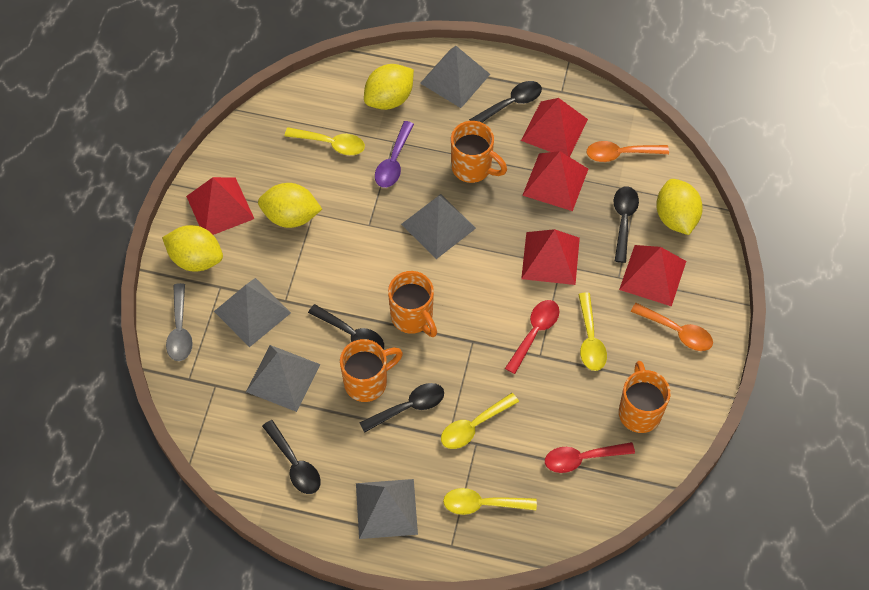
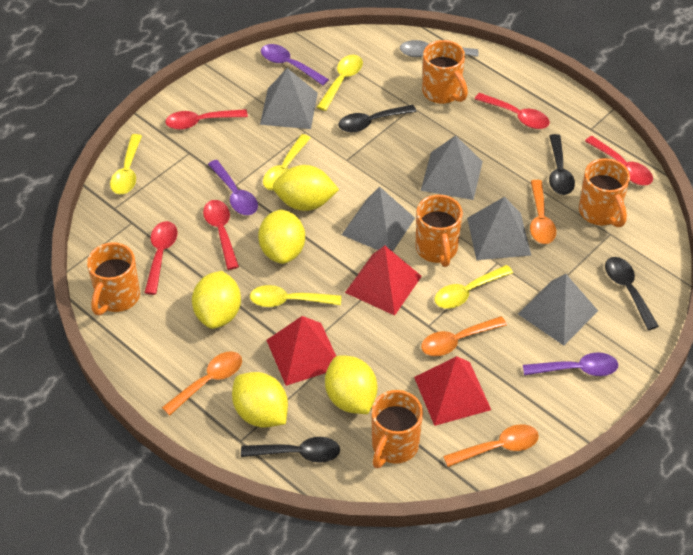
black spoon: [262,420,321,494] [308,304,384,349] [359,383,444,433] [469,81,542,122] [614,186,639,263] = 5 -> [241,437,340,463] [338,105,417,132] [549,134,575,195] [605,257,659,330] = 4
orange mug: [340,339,403,402] [388,271,437,337] [451,121,507,183] [619,361,671,433] = 4 -> [87,242,140,315] [371,390,423,468] [416,195,463,267] [422,40,468,104] [579,158,630,227] = 5
orange spoon: [586,141,669,162] [631,303,713,351] = 2 -> [162,351,242,416] [421,316,507,356] [443,424,539,467] [530,180,556,244] = 4
purple spoon: [375,121,414,188] = 1 -> [208,160,258,215] [261,44,329,85] [523,352,618,376] = 3
red pyramid: [186,177,254,235] [521,98,588,157] [521,229,580,285] [522,151,588,211] [619,245,686,307] = 5 -> [266,316,336,386] [345,246,422,316] [414,356,491,426] = 3
red spoon: [505,300,559,374] [545,442,635,473] = 2 -> [144,221,178,295] [165,109,248,130] [203,200,239,270] [475,93,550,129] [585,136,653,185] = 5
yellow lemon: [162,225,223,272] [258,183,322,228] [364,64,414,110] [656,179,703,235] = 4 -> [192,271,241,329] [232,372,288,428] [258,209,305,264] [273,165,339,211] [325,355,377,414] = 5
yellow spoon: [284,127,365,155] [441,393,519,449] [443,488,537,515] [578,292,607,371] = 4 -> [110,134,142,195] [250,285,341,307] [263,134,310,191] [317,55,363,111] [435,265,513,309] = 5

